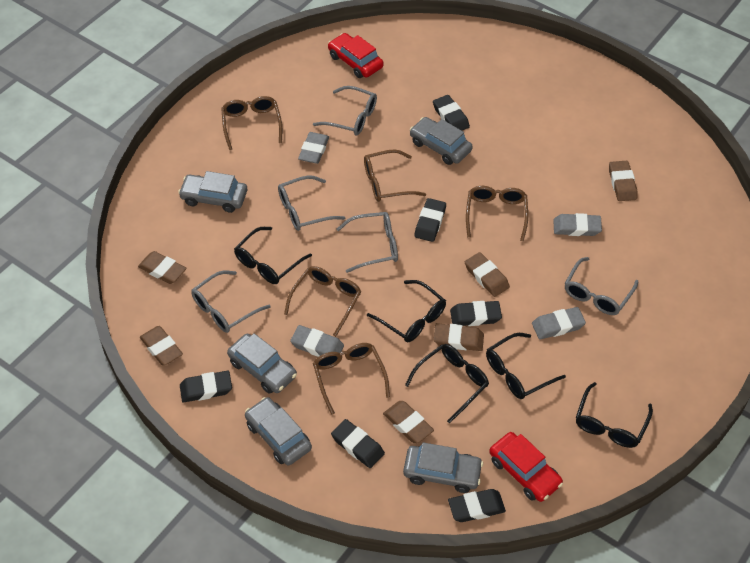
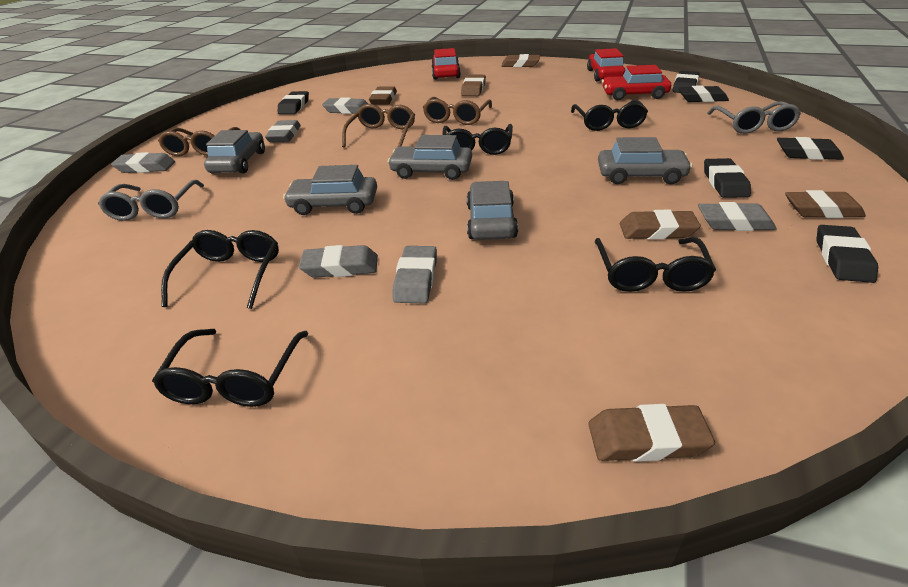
brown glasses: [221,96,282,150] [284,266,361,337] [313,343,390,415] [364,149,426,202] [466,186,528,241] = 5 -> [158,127,240,156] [342,104,415,148] [423,97,492,125] = 3
grey eraser: [290,325,344,357] [298,132,329,164] [532,307,586,339] [553,213,602,236] = 4 -> [111,152,175,173] [265,120,301,142] [299,245,378,278] [322,97,368,114] [392,246,437,304] [698,202,776,231] = 6
grey glasses: [191,271,271,333] [278,175,346,231] [313,86,377,135] [337,212,398,273] [565,257,638,315] = 5 -> [98,180,204,221] [707,101,801,134] = 2
red car: [328,33,384,78] [489,432,563,502] = 2 -> [432,48,461,80] [587,48,625,82] [602,65,671,100] = 3

